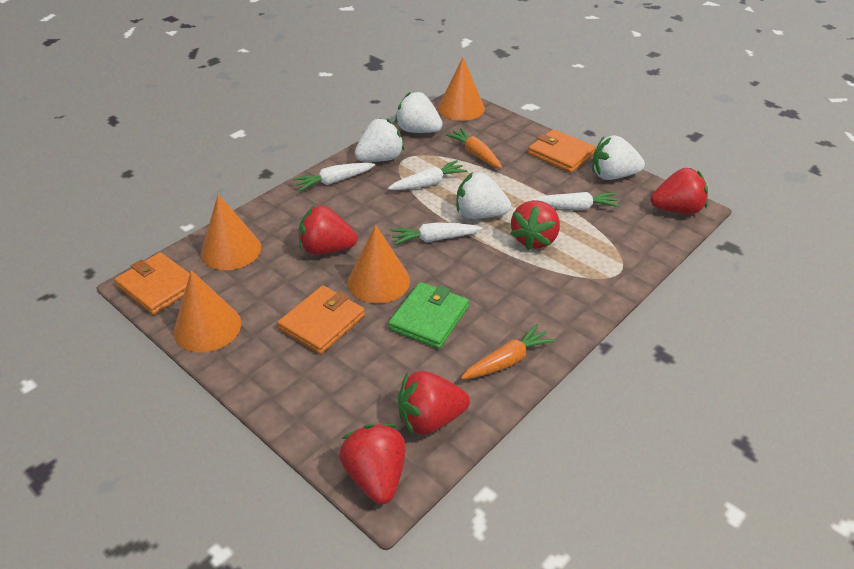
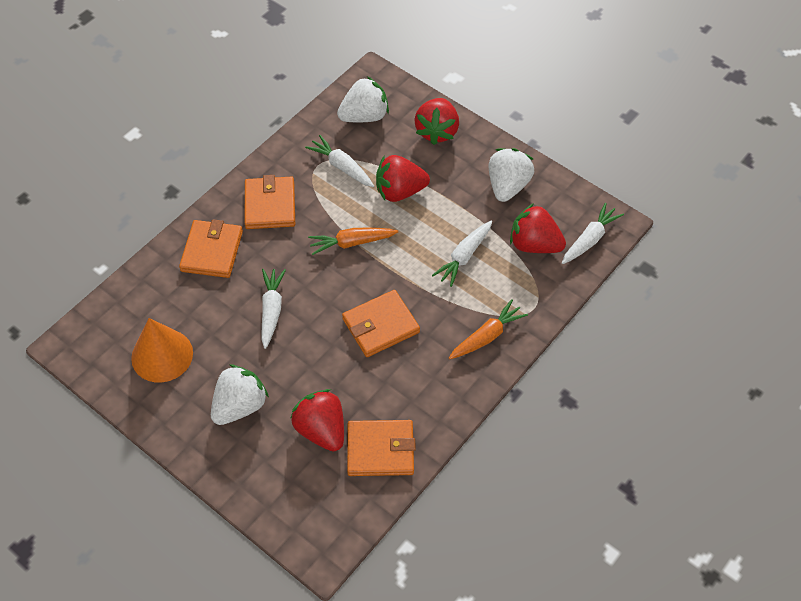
green wallet: [388,282,469,349] = 1 -> none = 0
orange cone: [174,270,241,353] [201,194,261,270] [348,225,410,304] [438,58,485,121] = 4 -> [131,318,193,382] = 1
orange wallet: [115,252,190,315] [277,285,365,354] [528,129,596,173] = 3 -> [179,219,243,278] [245,175,295,229] [342,290,420,357] [347,420,416,476] = 4
red strawberry: [299,205,358,255] [339,424,406,504] [398,371,470,435] [510,200,560,250] [651,168,708,214] = 5 -> [290,389,344,452] [376,155,430,202] [414,98,459,145] [510,203,566,253] = 4
white strawberry: [355,118,404,162] [395,92,443,133] [456,172,511,219] [592,135,645,180] = 4 -> [211,364,269,425] [337,76,389,122] [489,148,534,202] = 3

